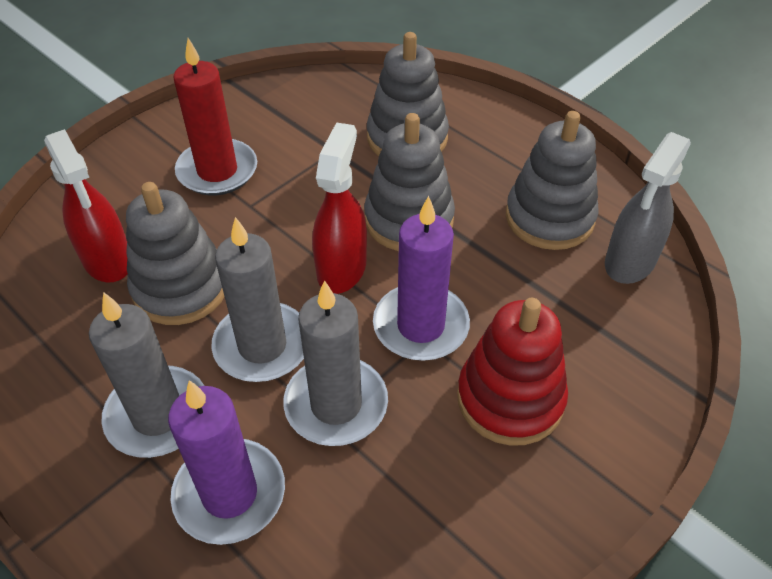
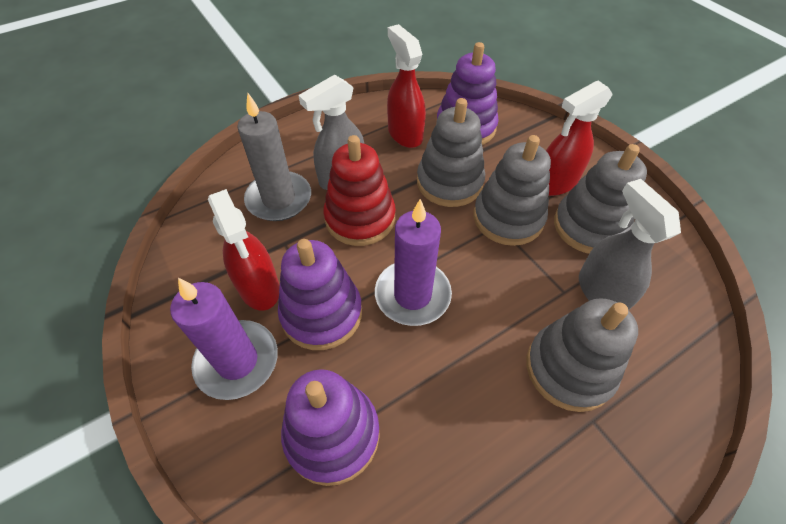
grey candle: [89,292,204,458] [211,217,304,382] [283,280,388,446] = 3 -> [237,93,311,221] = 1
grey spray bottle: [605,132,691,284] = 1 -> [298,75,364,190] [579,179,681,310] = 2
purple stacking toy: none = 0 -> [278,239,362,350] [281,369,380,486] [436,42,499,145] = 3
red candle: [174,38,257,195] = 1 -> none = 0
red spray bottle: [44,129,128,283] [312,122,367,294] = 2 -> [208,189,280,310] [387,24,426,148] [546,80,613,196] = 3

